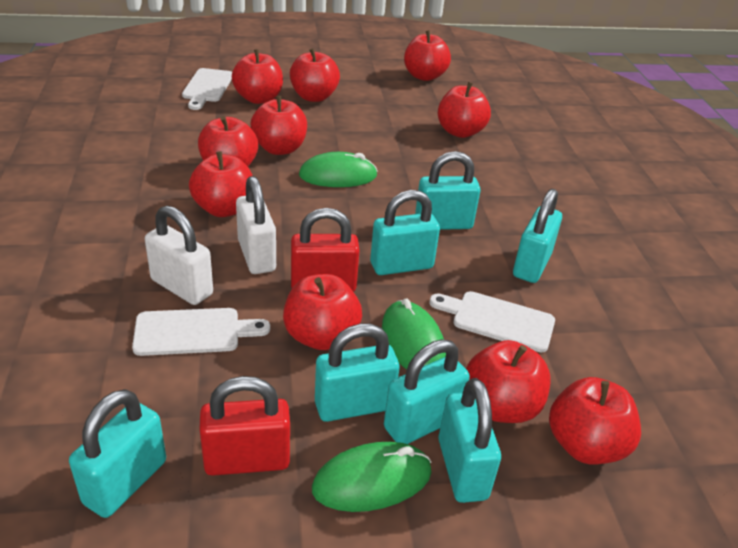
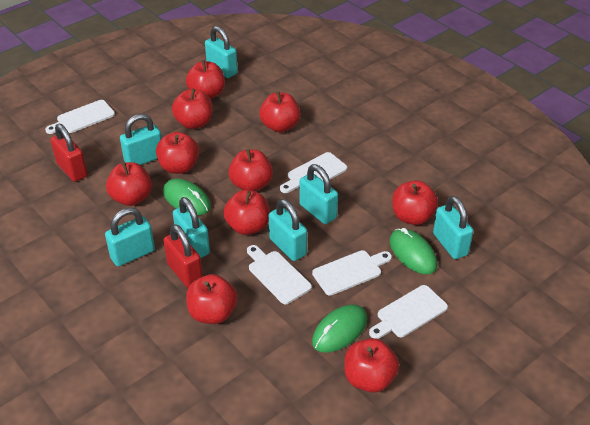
white cutting board: [132,308,270,356] [182,68,232,110] [429,291,555,352] = 3 -> [45,100,115,134] [247,245,312,304] [280,152,347,193] [312,250,392,296] [369,285,448,339] = 5
white padlock: [145,206,213,305] [236,176,276,274] = 2 -> none = 0

